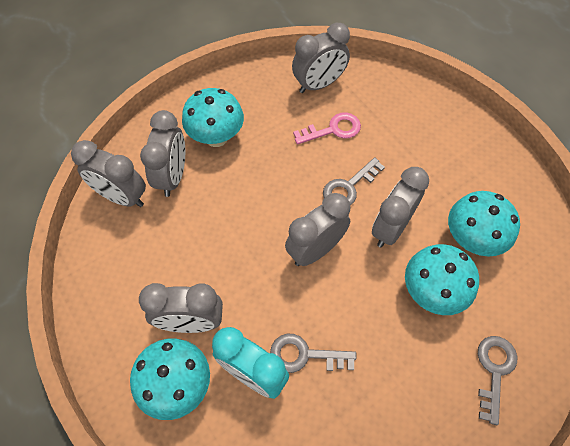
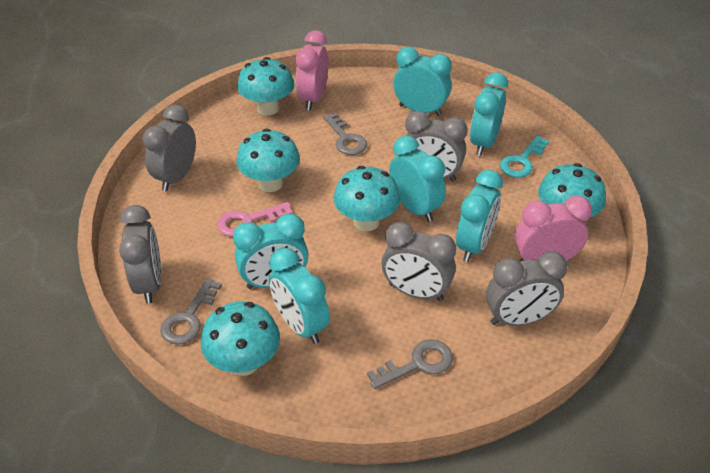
grey clock: [71,140,146,207] [139,283,223,333] [140,110,185,197] [285,193,350,266] [292,23,350,93] [372,167,429,248] = 6 -> [119,205,161,303] [143,105,196,191] [382,222,456,301] [405,111,467,181] [486,251,567,326] = 5
pink clock: none = 0 -> [296,30,328,110] [515,195,592,262] = 2
turquoise clock: [212,327,289,399] = 1 -> [233,213,308,289] [269,248,330,344] [389,136,446,222] [393,47,452,116] [456,170,503,262] [470,72,508,156] = 6
turquoise key: none = 0 -> [500,135,549,178] = 1
turquoise mushroom: [130,339,210,420] [182,88,244,147] [405,244,479,315] [448,191,520,257] = 4 -> [201,301,280,376] [236,128,300,192] [237,57,294,116] [334,166,400,231] [538,163,606,217] = 5

